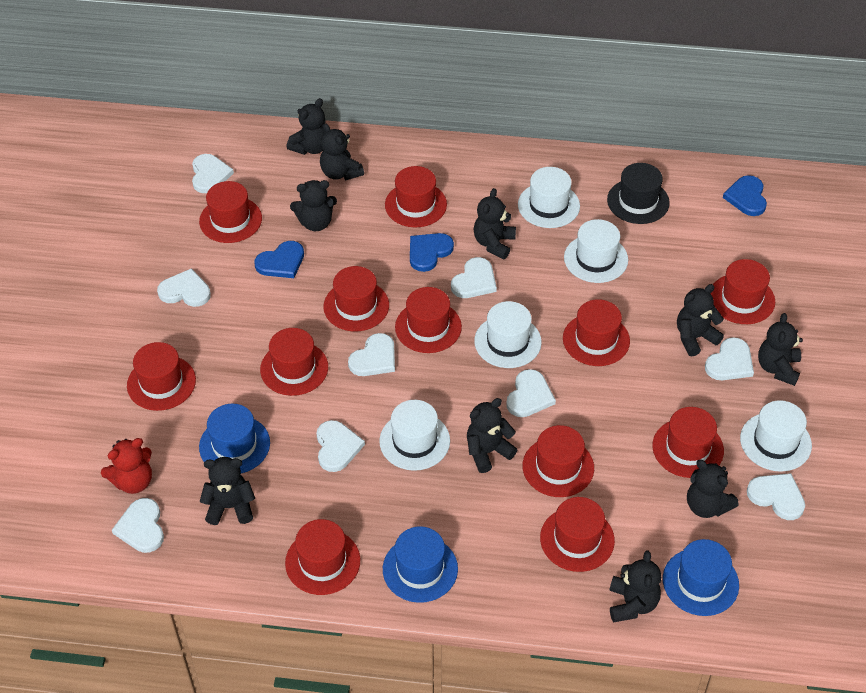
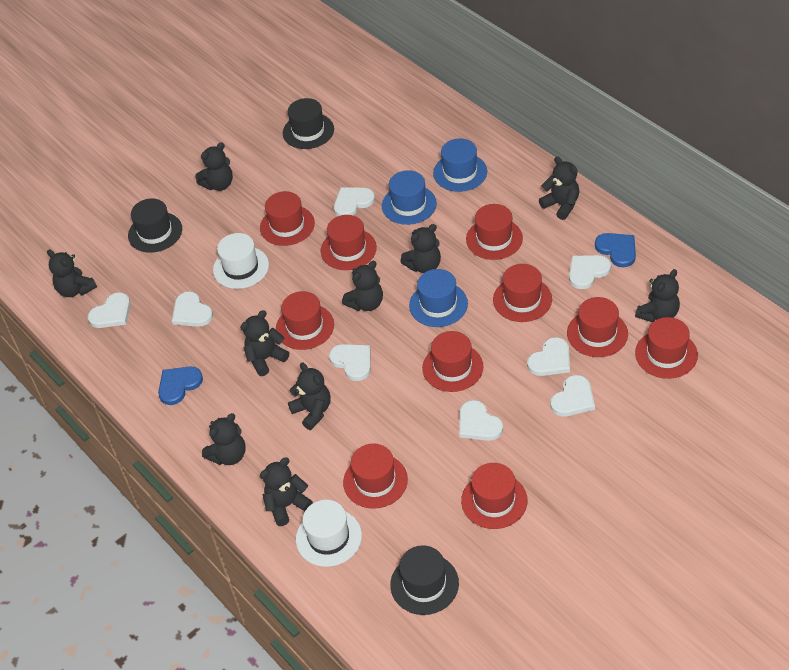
black hat: [607,163,670,224] = 1 -> [128,198,182,253] [283,98,334,149] [390,545,459,615] = 3
blue heart: [254,241,304,278] [410,233,454,272] [723,175,767,216] = 3 -> [158,366,203,405] [595,233,636,267] = 2
red hat: [127,342,196,411] [199,181,262,243] [260,328,328,396] [285,519,360,595] [323,266,389,331] [385,166,447,228] [395,287,462,353] [523,425,594,497] [540,497,615,572] [563,299,630,366] [652,407,724,478] [710,259,775,324] = 12 -> [260,191,315,246] [276,291,334,350] [321,215,377,270] [343,443,408,509] [422,331,483,392] [461,463,527,529] [466,204,523,260] [493,264,552,322] [567,297,628,357] [635,317,698,379] = 10
red teddy bear: [101,438,152,494] = 1 -> none = 0
white hat: [379,400,450,471] [474,301,542,368] [518,167,580,228] [564,219,628,283] [740,400,812,472] = 5 -> [213,233,269,289] [296,500,362,567] = 2
white heart: [112,498,164,553] [157,268,211,307] [192,154,234,193] [316,420,365,472] [348,333,395,376] [451,257,497,298] [506,369,556,417] [705,337,754,380] [747,473,805,520] = 9 -> [88,292,131,328] [172,291,213,327] [329,344,371,381] [334,187,375,216] [459,400,503,441] [527,337,570,376] [550,375,595,416] [569,255,611,289] = 8

